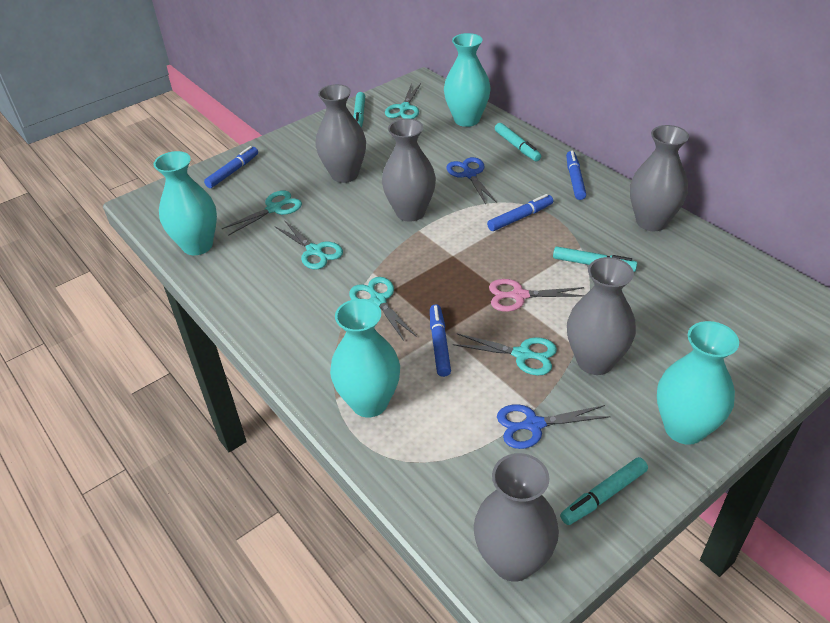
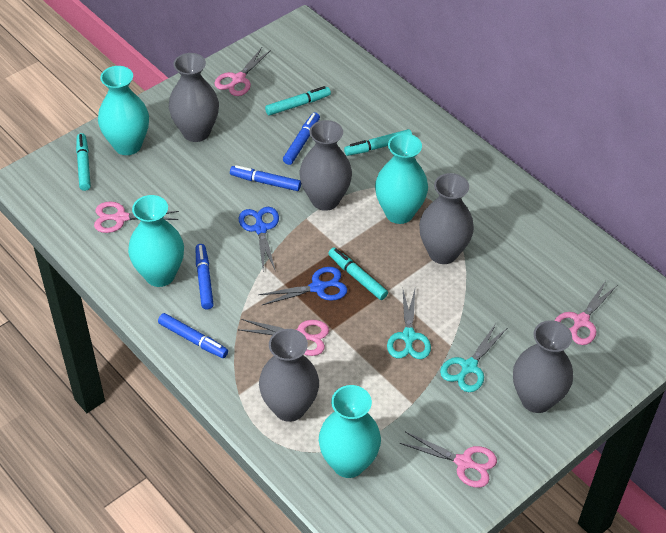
pink scissors: [489,279,585,312] = 1 -> [94,202,179,233] [214,48,271,96] [239,319,329,356] [400,432,497,488] [555,281,617,345] = 5
turquoise scissors: [222,191,302,236] [274,220,343,269] [349,277,417,341] [385,83,421,119] [453,333,557,376] = 5 -> [387,290,431,359] [440,324,506,392] = 2

